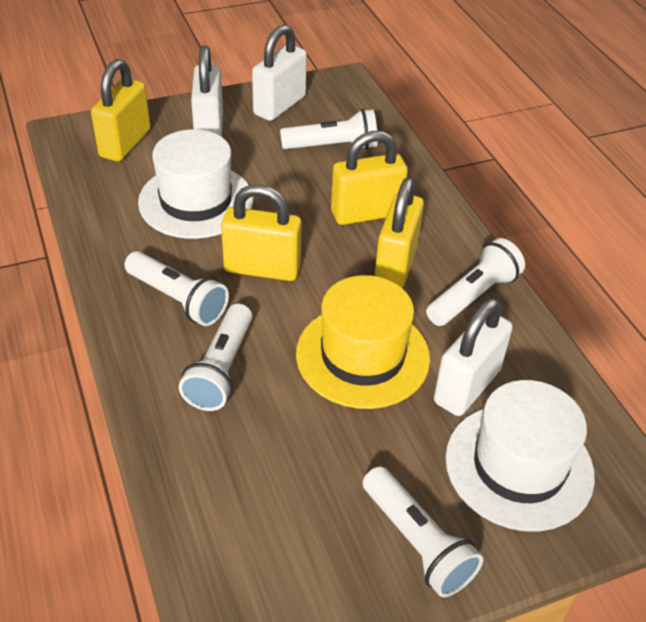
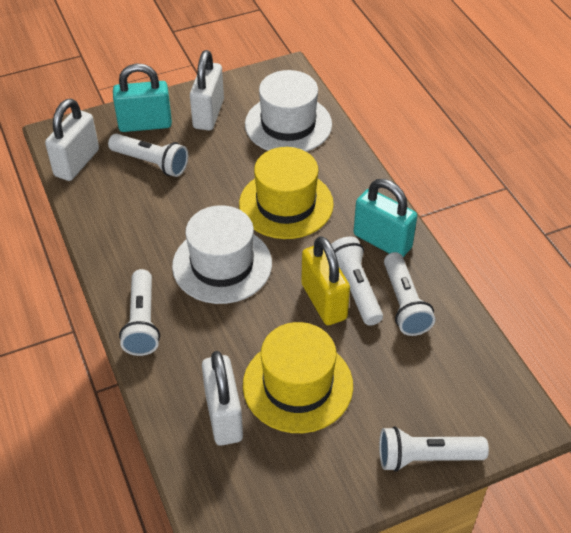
turquoise padlock: none = 0 -> [113,63,172,132] [354,179,417,257] = 2
yellow hat: [296,275,430,409] = 1 -> [239,147,334,239] [243,322,353,433] = 2
yellow padlock: [91,59,150,161] [221,184,302,281] [331,131,408,225] [374,177,424,288] = 4 -> [301,236,350,325] = 1

